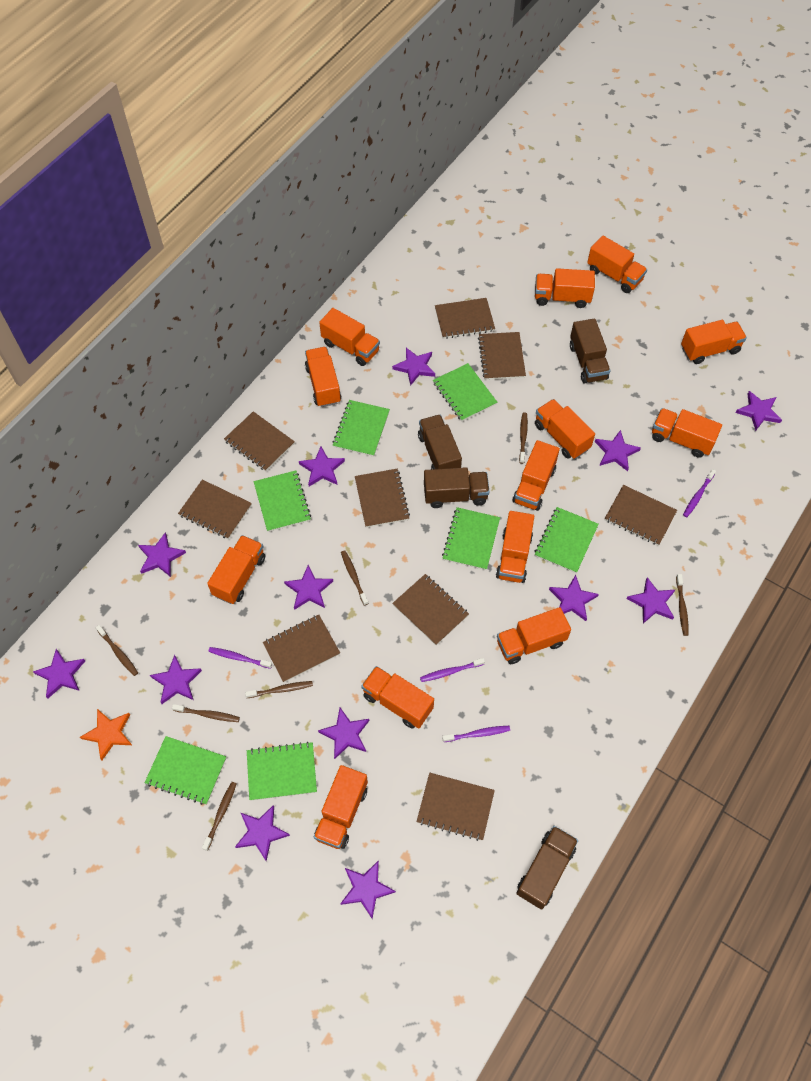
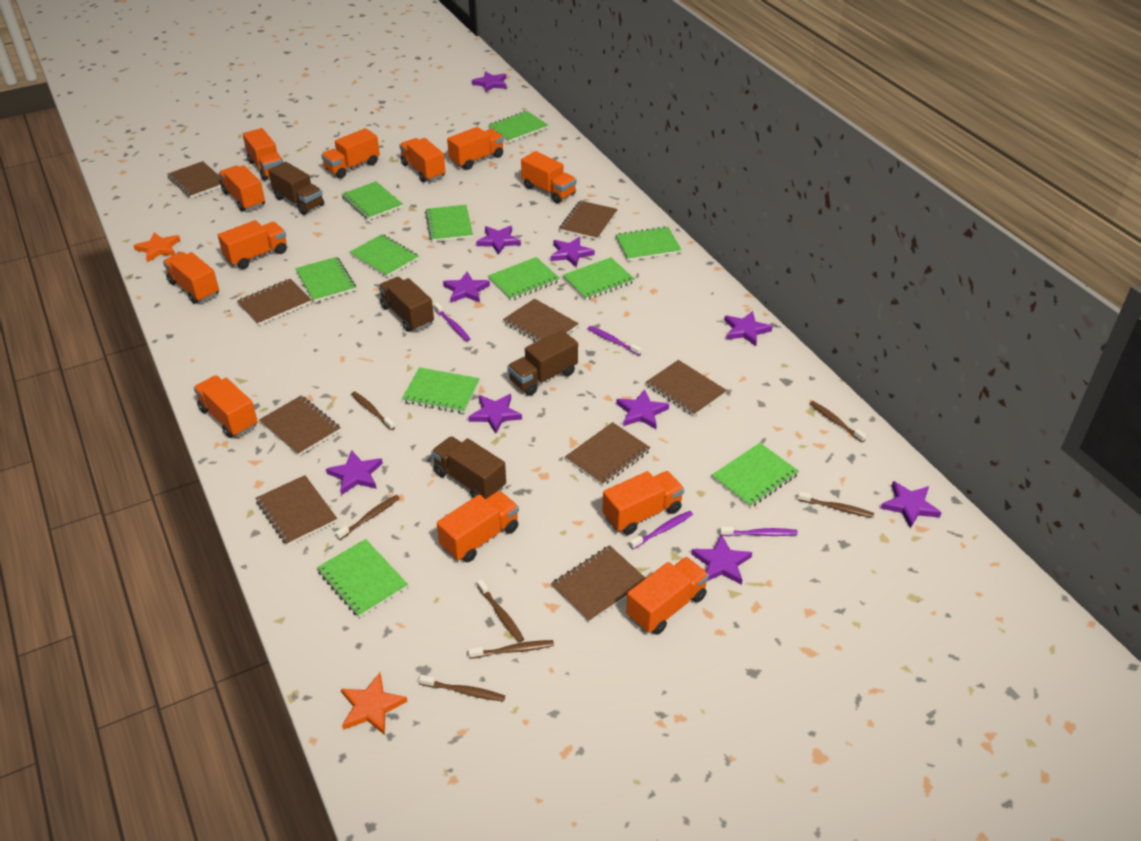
green notebook: [145,736,226,805] [247,742,317,801] [254,470,311,532] [333,400,390,457] [433,363,497,421] [442,507,500,570] [534,507,599,573] = 7 -> [295,257,356,302] [317,539,408,618] [342,181,403,220] [350,234,419,277] [402,367,480,413] [425,205,473,242] [488,111,548,142] [488,257,560,300] [563,257,635,300] [616,226,681,261] [712,443,799,508] = 11
orange star: [80,709,132,760] = 1 -> [133,232,180,262] [341,673,408,735] = 2
orange truck: [207,535,265,604] [305,347,341,407] [314,765,368,849] [319,308,380,366] [361,666,434,729] [496,511,534,583] [497,607,571,664] [513,440,560,511] [535,268,595,308] [535,399,595,459] [587,236,647,293] [652,408,722,458] [681,320,747,364] = 13 -> [163,252,219,304] [194,375,258,438] [218,220,287,269] [219,165,265,212] [243,128,283,181] [321,128,380,178] [400,138,445,182] [437,491,519,562] [447,127,504,170] [521,151,577,203] [602,471,684,535] [626,557,709,635] = 12
purple star: [33,649,85,699] [138,532,186,577] [150,655,202,704] [235,805,290,861] [284,565,333,610] [299,447,345,487] [318,708,369,760] [340,860,396,919] [392,348,435,386] [549,575,599,621] [595,430,641,471] [627,577,675,623] [736,391,782,431] = 13 -> [326,450,383,495] [443,272,490,303] [468,394,522,434] [472,71,507,93] [476,226,521,255] [551,237,595,267] [616,389,669,429] [691,534,752,585] [724,311,773,346] [880,481,942,528] = 10

